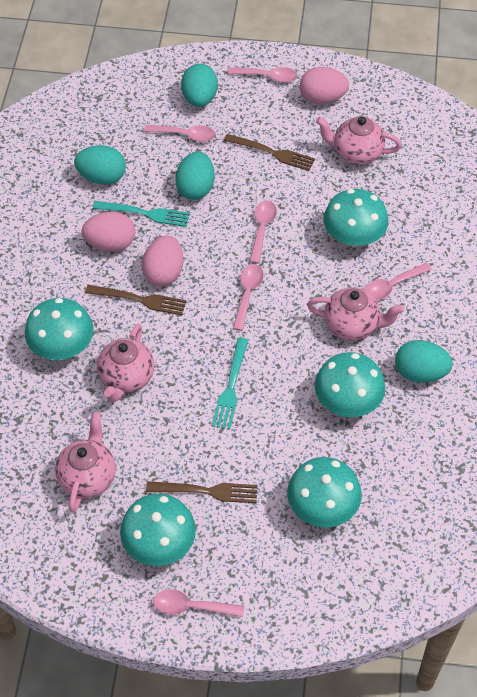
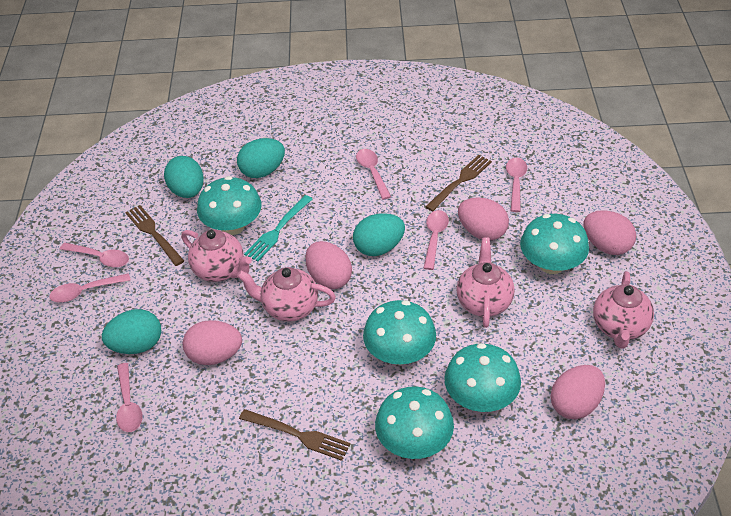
pink egg: [81,212,135,252] [142,236,183,286] [300,67,349,104] = 3 -> [183,320,242,365] [305,241,352,289] [458,197,509,240] [551,365,605,419] [584,211,636,255] = 5
turquoise fork: [93,201,190,227] [212,337,248,430] = 2 -> [244,195,313,261] = 1

